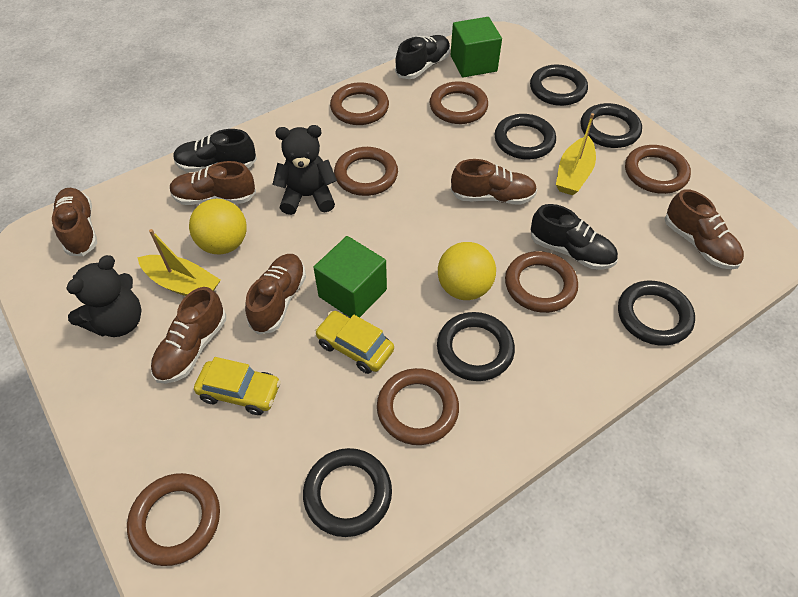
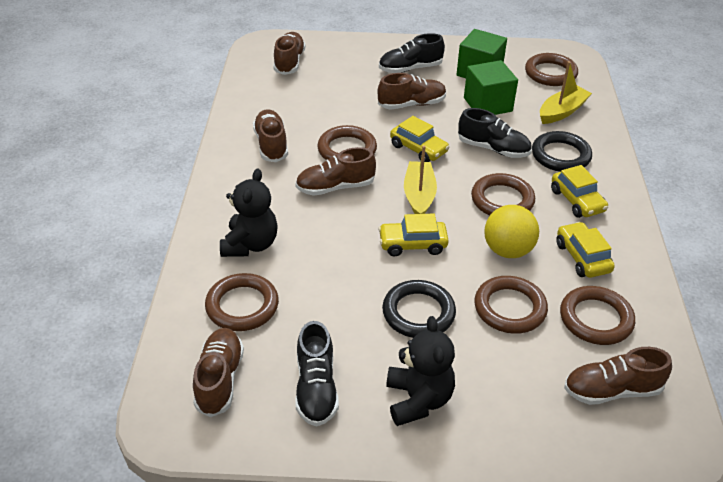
black ring: [303,448,392,537] [437,312,515,381] [495,114,556,159] [530,65,588,106] [581,103,642,148] [618,281,695,346] = 6 -> [382,280,456,338] [532,131,592,172] = 2
brown ring: [127,473,220,566] [330,82,389,125] [334,147,398,196] [377,368,459,445] [430,81,488,124] [505,251,578,313] [625,145,691,194] = 7 -> [205,273,279,331] [317,125,377,160] [471,173,535,215] [474,276,548,334] [525,53,578,86] [560,286,635,345] = 6
yellow ball: [189,199,247,254] [438,242,496,300] = 2 -> [484,205,539,258] = 1
yellow car: [194,357,281,415] [315,311,394,374] = 2 -> [378,213,449,256] [390,116,449,162] [551,165,608,218] [556,222,615,278] = 4

